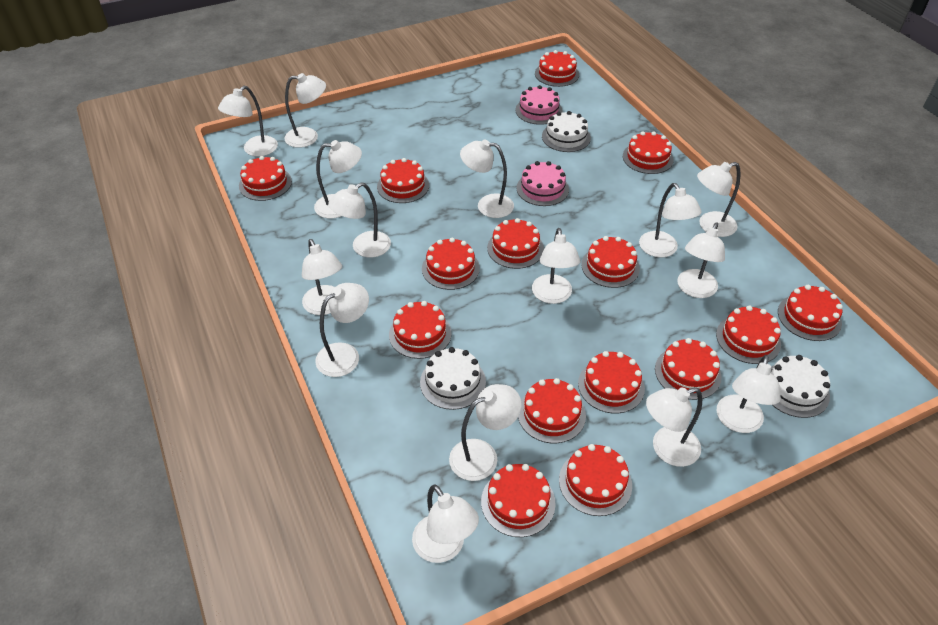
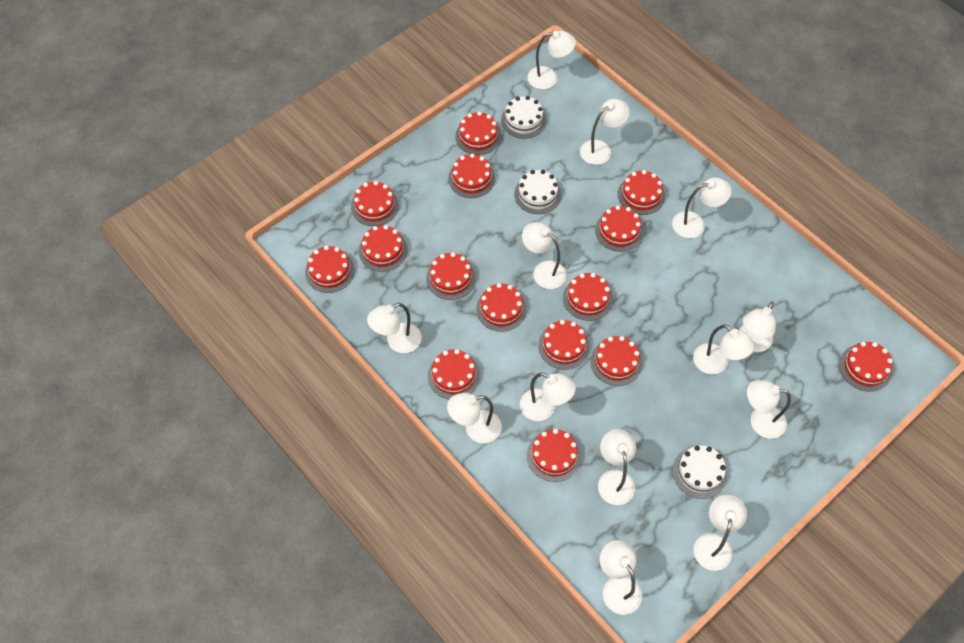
pink cake: [515,85,563,125] [517,161,569,206] = 2 -> none = 0
white lamp: [218,86,278,156] [284,73,326,148] [302,239,342,315] [314,140,362,219] [315,283,369,377] [328,182,391,257] [412,485,479,563] [449,384,521,481] [460,140,514,218] [532,228,580,304] [639,183,702,257] [646,387,702,467] [677,222,725,298] [697,162,741,237] [717,355,781,433] = 15 -> [367,303,422,353] [447,393,502,443] [520,373,576,421] [522,222,567,289] [527,31,576,89] [580,99,629,165] [598,429,636,505] [600,540,642,615] [672,177,731,238] [693,324,755,374] [694,495,747,571] [739,301,776,352] [747,380,791,439] = 13

